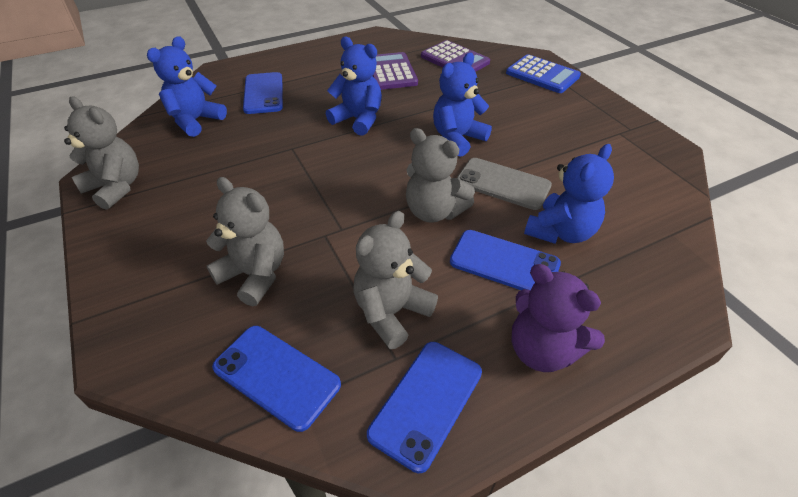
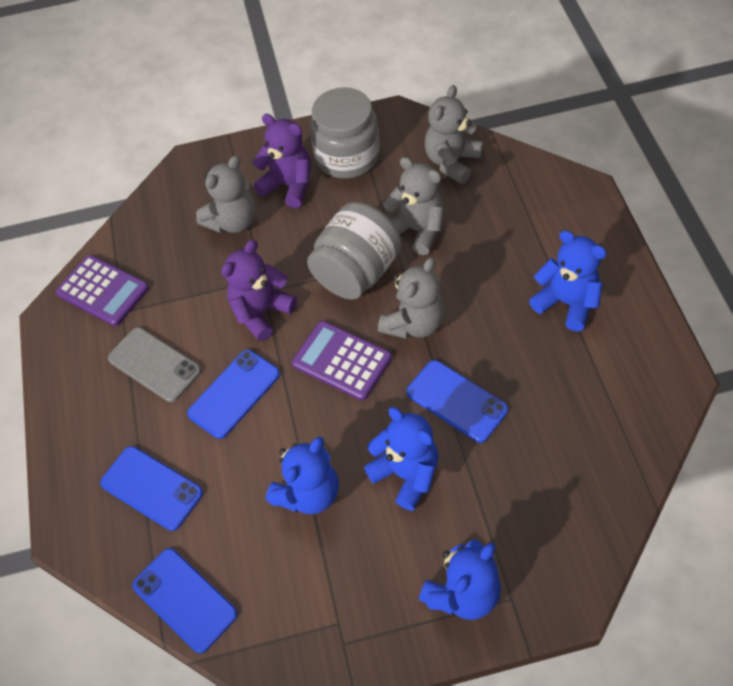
blue calculator: [506,54,581,93] = 1 -> none = 0
grey jar: none = 0 -> [307,202,402,300] [310,87,380,179] = 2
purple teddy bear: [511,264,605,372] = 1 -> [221,239,297,341] [252,114,311,208] = 2

